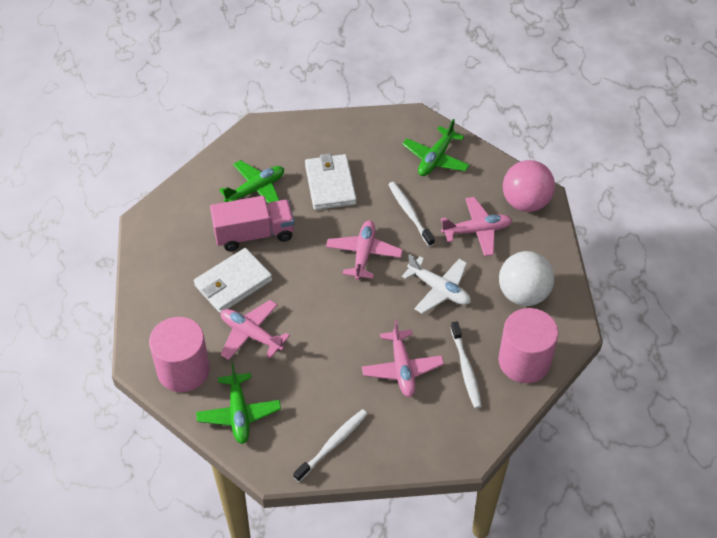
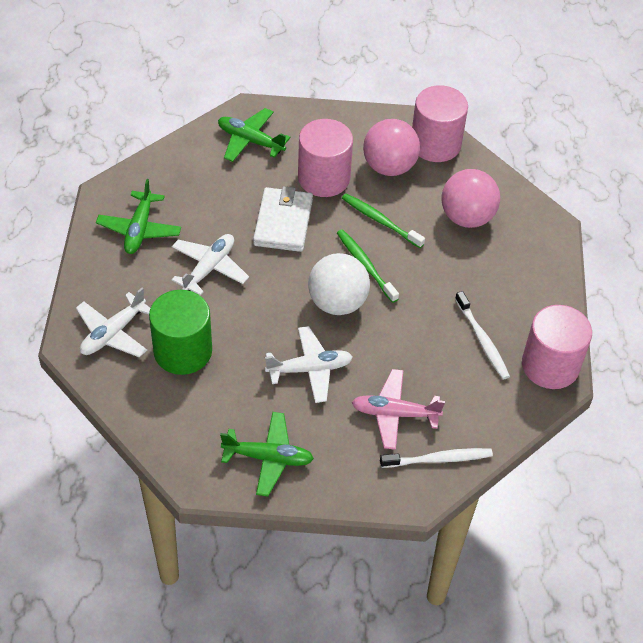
green cylinder: none = 0 -> [149,290,212,375] = 1
green toothbrush: none = 0 -> [337,229,399,303] [342,193,425,248] = 2
pink ball: [503,160,555,212] = 1 -> [363,119,420,176] [441,169,500,228] = 2
pink cylinder: [149,317,210,392] [498,308,559,383] = 2 -> [298,119,353,197] [412,85,468,162] [522,305,592,389] = 3
pink plane: [221,300,290,360] [326,220,403,280] [362,320,444,397] [441,197,512,256] = 4 -> [352,369,445,450] = 1
pink truck: [210,196,294,251] = 1 -> none = 0
white plane: [402,254,471,314] = 1 -> [76,288,150,357] [172,234,249,296] [265,326,353,403] = 3
white toothbrush: [293,409,367,482] [388,182,435,247] [451,321,482,409] = 3 -> [380,448,493,468] [455,291,510,380] = 2
white wallet: [194,248,273,313] [305,153,357,210] = 2 -> [253,186,313,252] = 1

